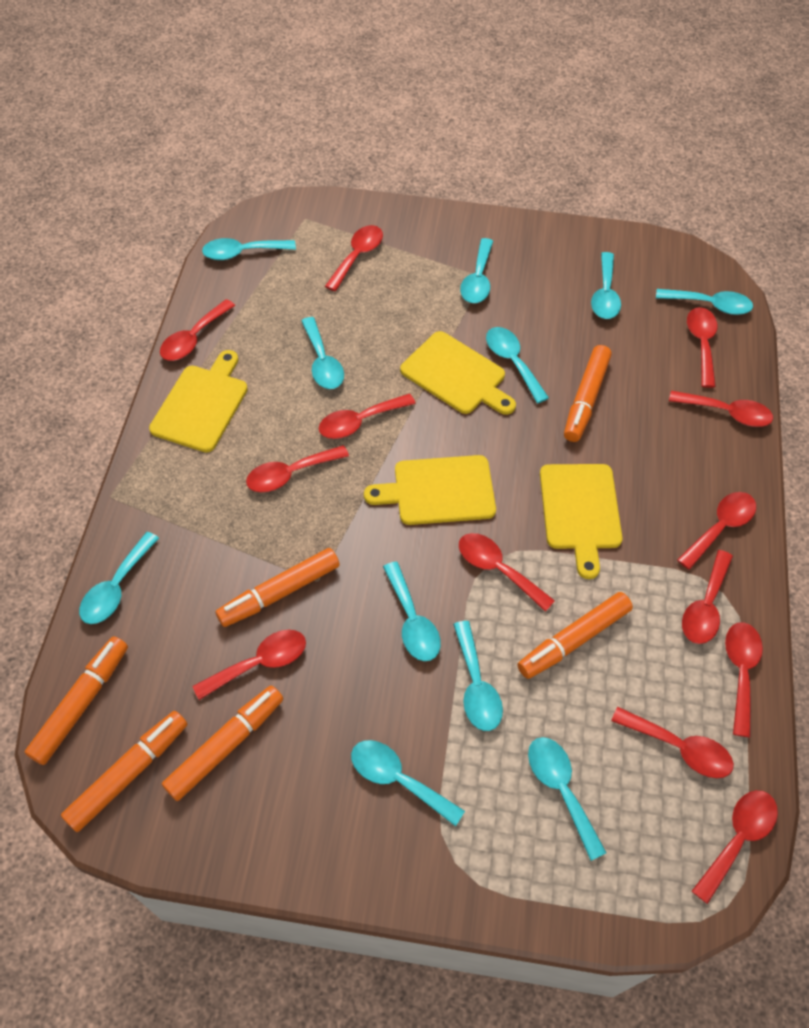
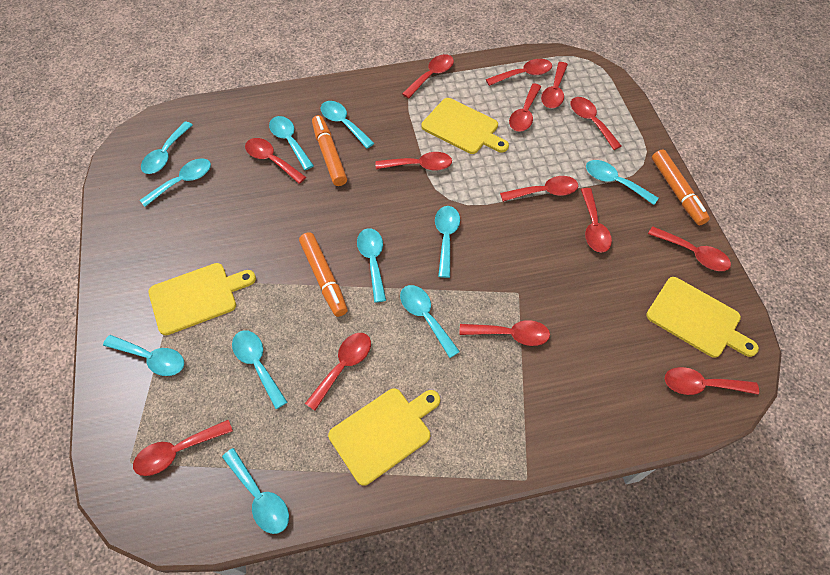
orange marker: [24,636,128,765] [61,711,187,832] [162,685,283,801] [215,548,340,627] [517,592,633,679] [564,345,612,442] = 6 -> [299,232,348,317] [312,115,347,186] [652,149,710,225] = 3
red spoon: [160,299,235,361] [193,630,306,700] [246,445,349,492] [319,394,416,439] [325,225,383,291] [459,533,555,612] [611,707,734,778] [669,391,773,427] [677,492,756,570] [682,550,733,644] [687,307,717,388] [692,790,778,904] [725,622,763,737] = 13 -> [133,420,233,476] [245,138,306,184] [305,333,371,411] [376,152,452,171] [402,54,454,99] [459,320,550,346] [486,59,552,86] [500,176,578,202] [509,83,541,132] [541,62,568,108] [571,97,622,150] [581,188,612,253] [648,226,731,271] [665,367,759,395] = 14

